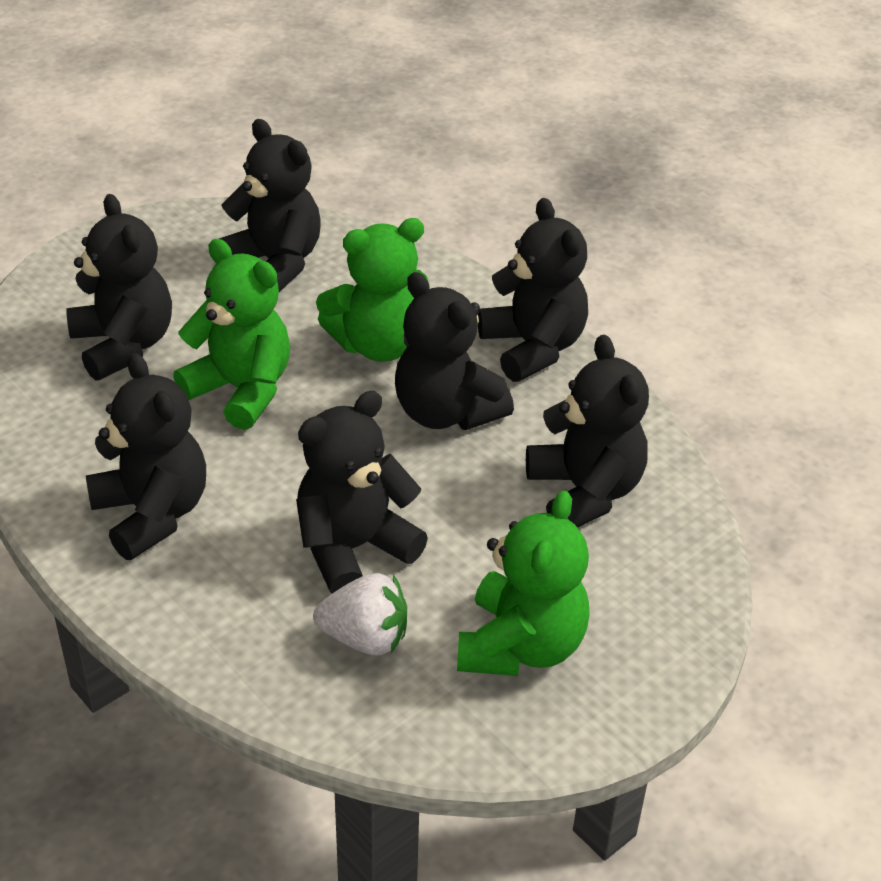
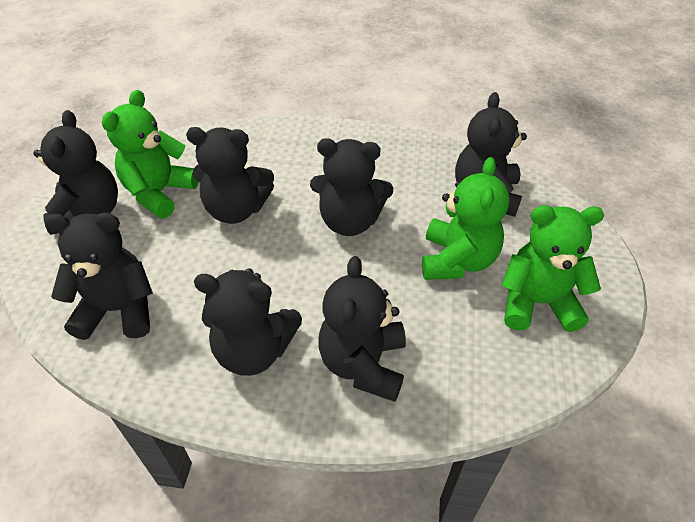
white strawberry: [313,573,407,656] = 1 -> none = 0

